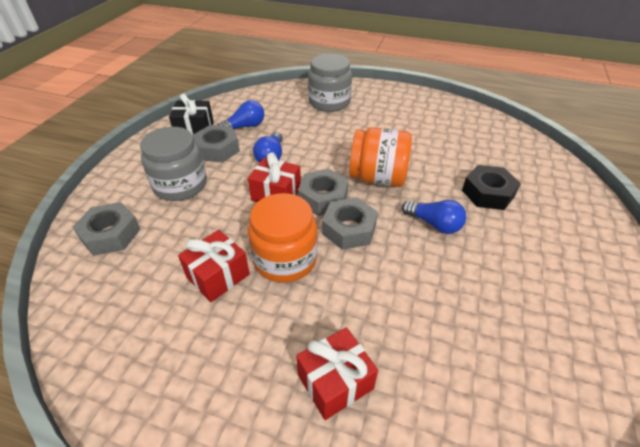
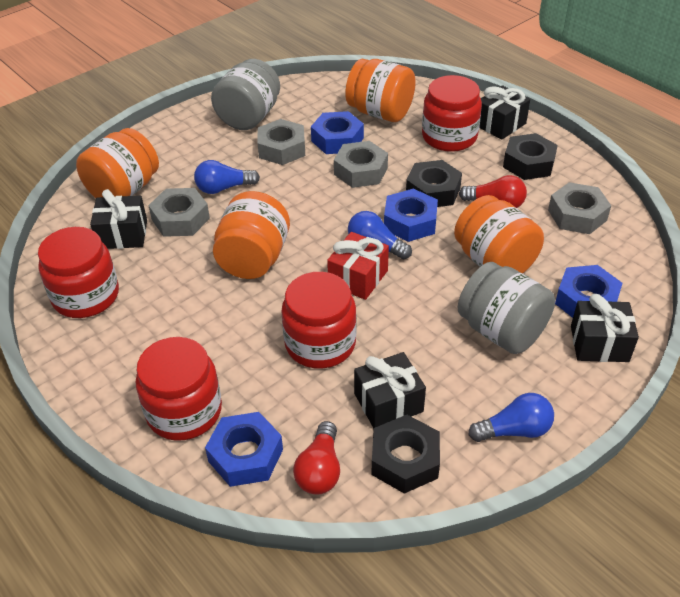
black gift: [169,94,214,135] = 1 -> [90,189,147,249] [354,352,426,428] [479,85,530,140] [571,294,639,362] = 4
black nut: [462,165,521,210] = 1 -> [371,415,440,494] [406,160,462,207] [503,133,558,180] = 3
blue nut: none = 0 -> [205,412,283,487] [311,111,364,154] [384,189,438,242] [555,265,622,318] = 4
orange jar: [248,193,318,282] [349,127,412,187] = 2 -> [76,128,159,198] [213,191,290,279] [345,59,416,122] [454,195,544,273] = 4
red gift: [178,230,250,302] [248,152,301,202] [296,327,378,420] = 3 -> [327,232,389,300] = 1
red jar: none = 0 -> [38,227,119,318] [136,337,222,441] [281,272,357,369] [422,75,482,152] = 4
red light bulb: none = 0 -> [293,421,340,495] [459,175,527,208] = 2

